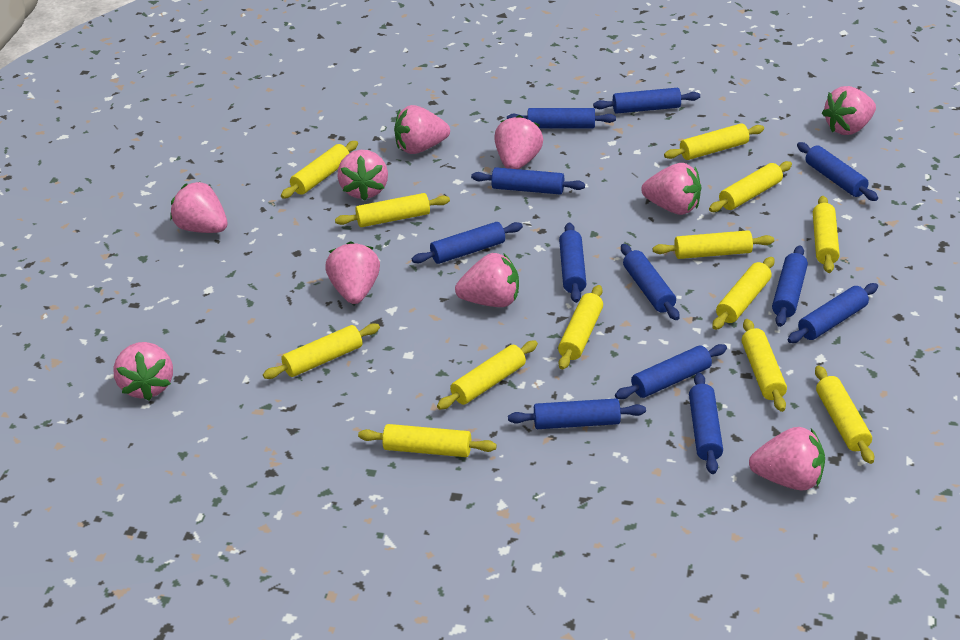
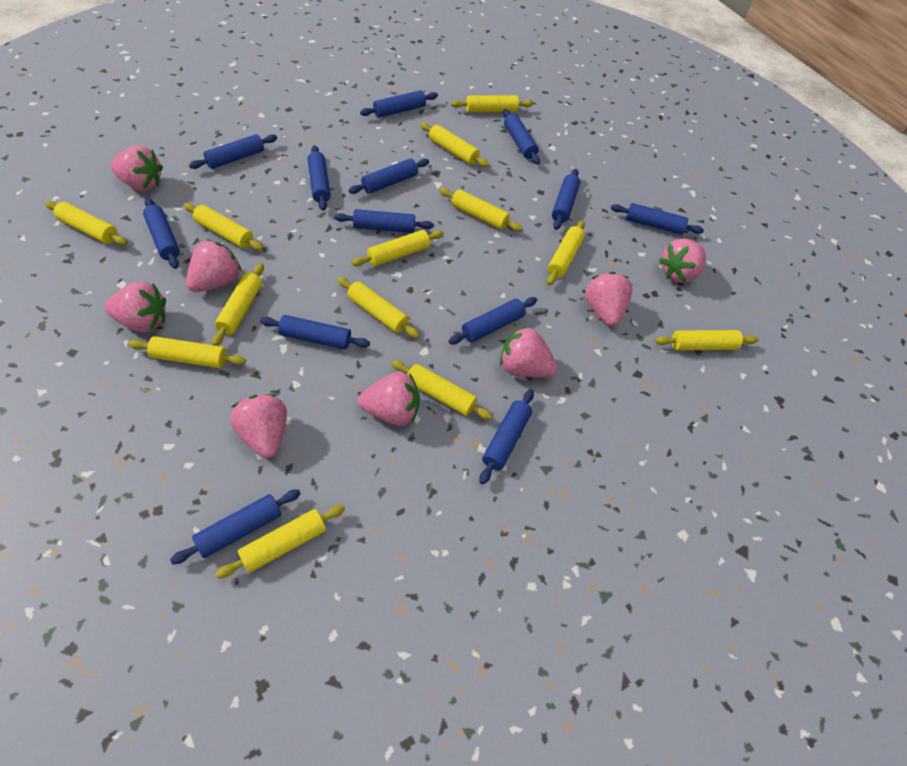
blue rolling pin: [412,222,523,264] [471,167,585,195] [507,108,616,129] [508,398,646,429] [559,222,586,303] [593,88,700,114] [615,344,727,399] [621,244,679,320] [689,372,723,474] [772,246,808,327] [788,283,878,343] [797,142,878,201] = 12 -> [143,198,180,269] [170,489,301,564] [189,134,277,169] [260,315,370,349] [308,145,331,211] [335,209,434,233] [348,158,429,194] [360,90,438,118] [449,297,537,344] [479,389,534,484] [503,109,540,165] [552,169,580,230] [611,203,704,235] = 13
pink strawberry: [113,342,173,400] [170,182,228,233] [325,241,380,304] [337,150,388,201] [394,105,450,154] [455,253,519,307] [494,115,543,169] [641,163,701,215] [749,427,825,491] [822,86,876,135] = 10 -> [105,281,166,332] [111,145,163,191] [186,239,242,292] [230,394,287,458] [358,372,420,425] [500,326,557,377] [585,272,632,326] [659,238,706,283] = 8

